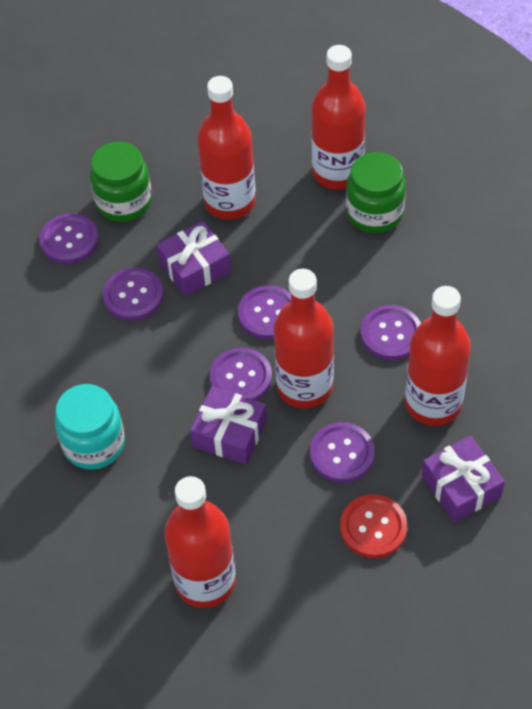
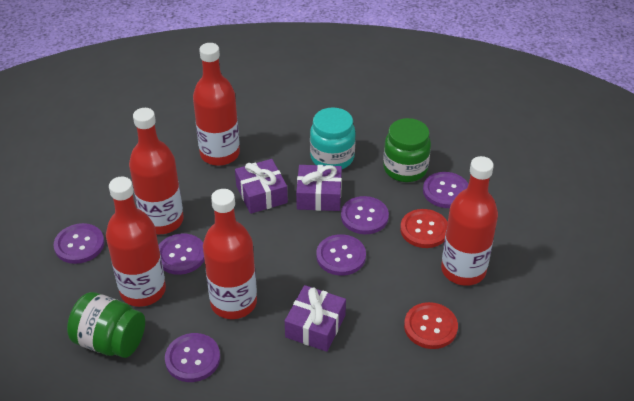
red button: [340,494,407,558] = 1 -> [400,209,448,248] [404,302,458,349] = 2

